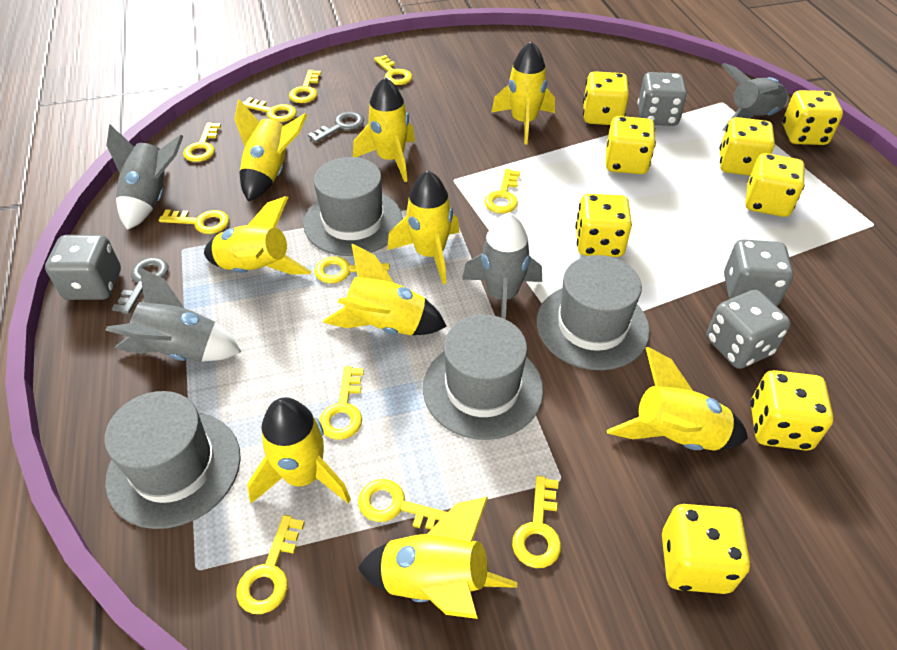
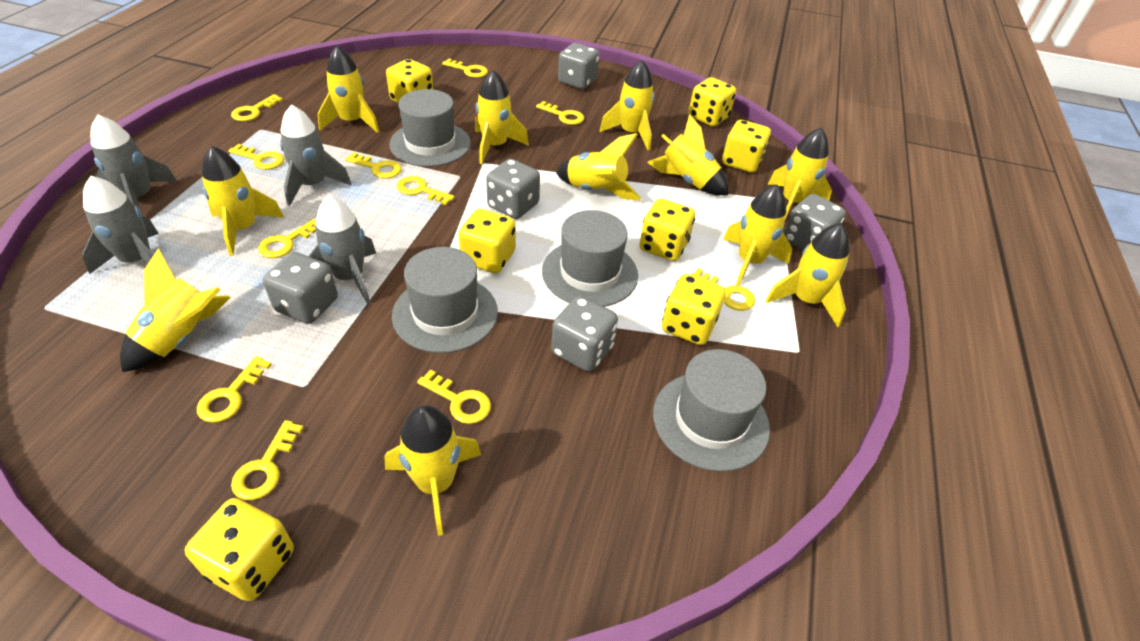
grey dice: [45,235,121,300] [637,72,687,126] [707,290,791,369] [724,239,793,306] = 4 -> [263,252,338,324] [486,159,540,219] [551,296,618,372] [558,43,599,89] [784,194,846,250] = 5
grey key: [112,258,169,314] [308,111,364,143] = 2 -> none = 0
yellow dice: [576,194,632,257] [583,71,629,125] [606,116,656,174] [662,504,750,594] [720,117,775,176] [746,153,805,217] [751,370,834,451] [783,90,843,145] = 8 -> [185,498,294,601] [386,59,434,103] [458,209,515,273] [639,199,695,261] [662,274,726,345] [689,77,736,126] [722,120,771,173] = 7
yellow rocket: [204,196,312,274] [234,99,307,201] [247,397,351,503] [323,244,447,335] [353,77,415,182] [358,497,517,619] [387,171,459,284] [491,41,555,144] [607,347,748,450] = 9 -> [120,248,231,372] [202,146,284,256] [318,46,379,133] [384,405,481,536] [475,70,529,164] [556,133,642,200] [599,60,655,150] [647,114,728,195] [723,184,792,286] [766,223,850,327] [768,128,832,219] = 11

